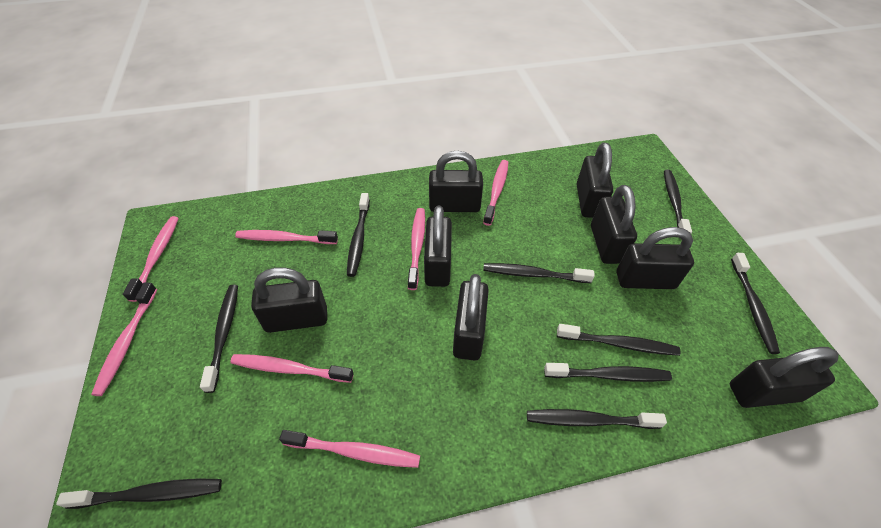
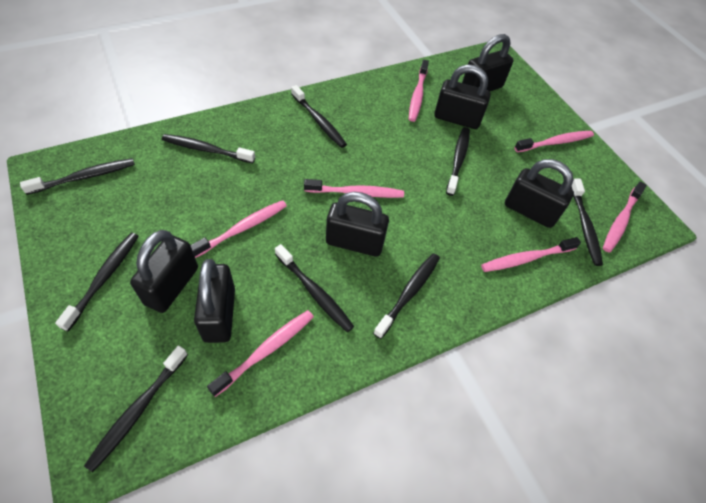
black padlock: [251,267,327,333] [424,206,452,287] [429,151,483,212] [453,274,489,361] [576,143,613,218] [591,185,637,264] [617,227,694,289] [730,347,839,408] = 8 -> [130,230,198,313] [194,259,235,343] [326,192,389,257] [434,64,491,129] [462,34,514,91] [505,159,574,228] = 6

